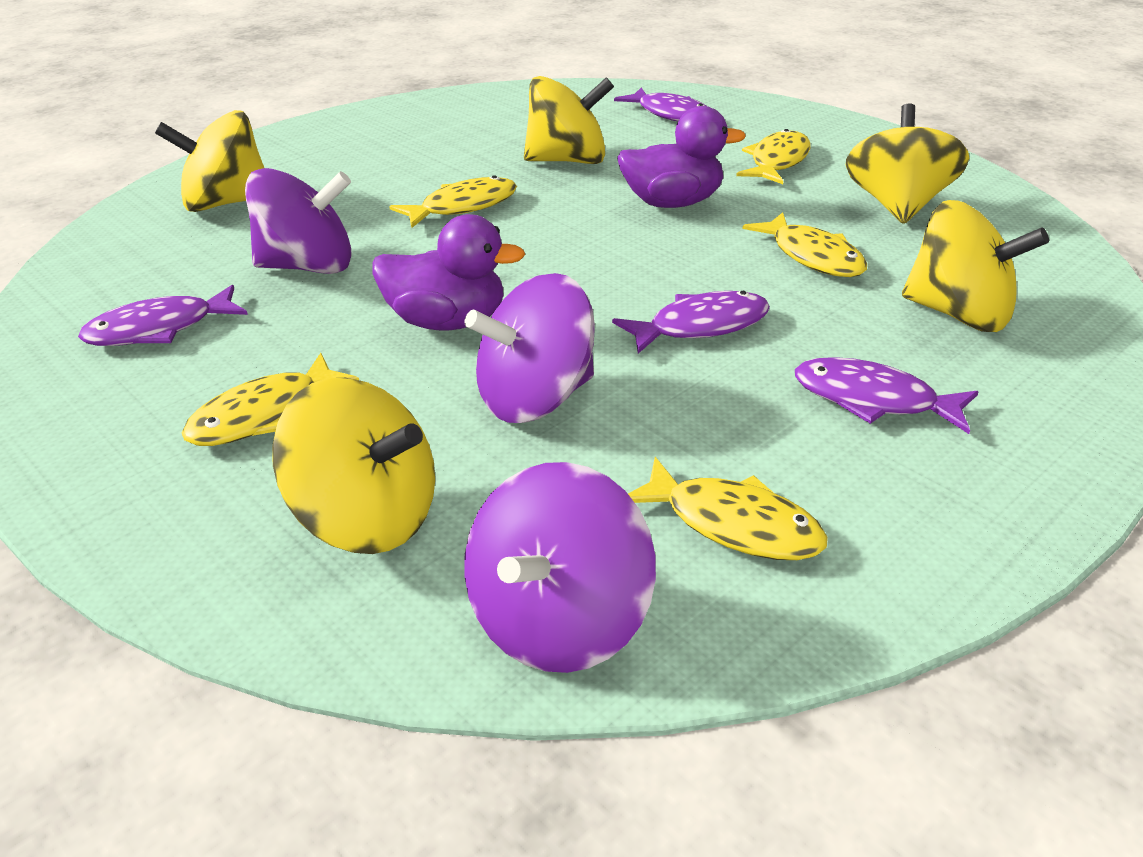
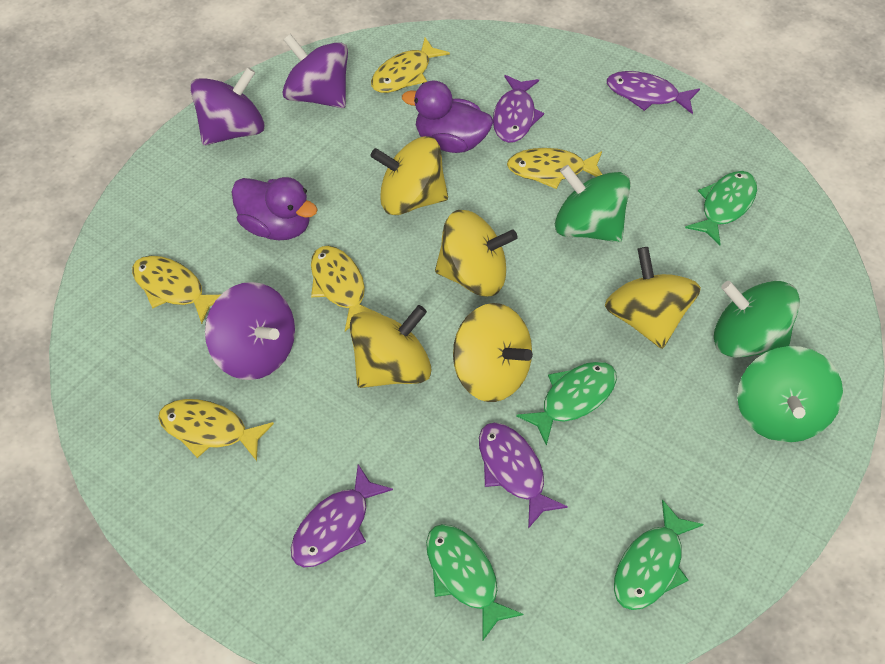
green fish: none = 0 -> [426,524,523,640] [516,362,617,446] [614,500,704,610] [685,171,757,245] = 4
green spinning top: none = 0 -> [555,165,631,242] [714,281,800,358] [737,346,843,443] = 3

